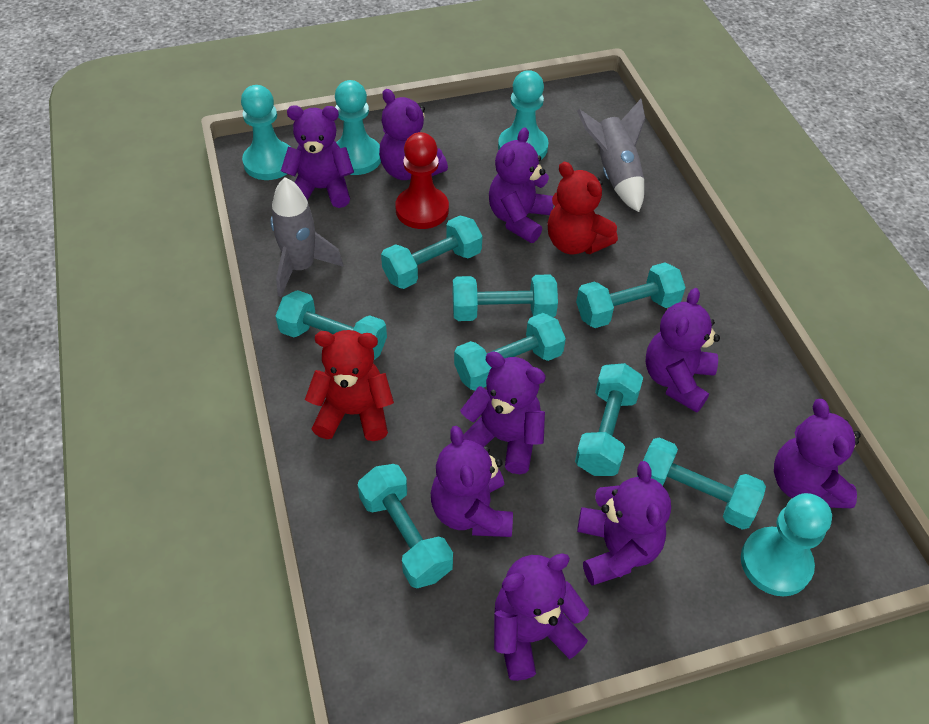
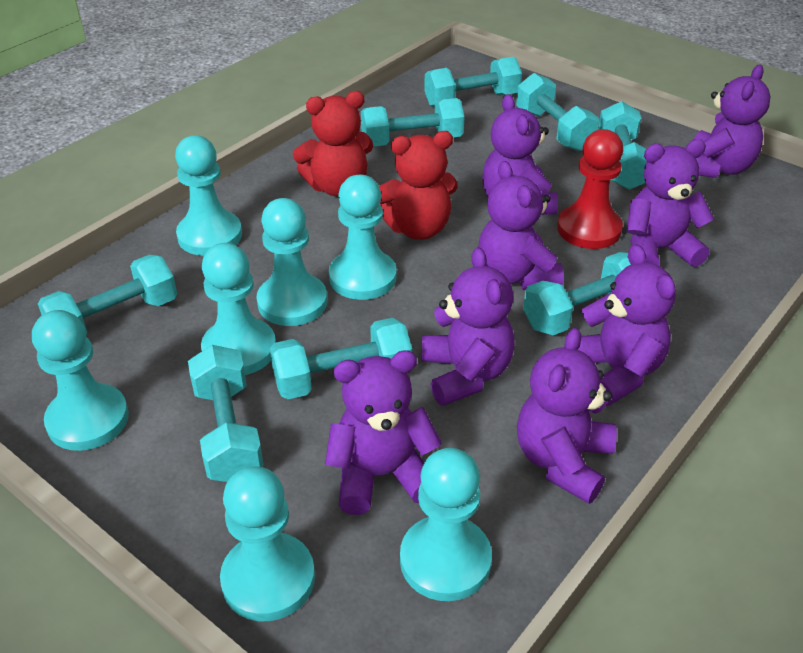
grey rocket: [270,177,343,297] [577,99,646,212] = 2 -> none = 0
purple teddy bear: [281,105,354,208] [379,89,448,180] [431,426,513,537] [460,352,546,474] [489,127,553,243] [494,553,589,681] [577,461,671,586] [645,288,720,413] [774,399,861,508] = 9 -> [325,350,442,515] [421,247,515,406] [478,161,563,290] [482,94,558,215] [517,328,617,504] [578,244,676,405] [627,139,714,267] [694,64,770,178] = 8
turquoise pawn: [241,85,290,180] [335,80,381,175] [498,70,549,160] [741,493,832,596] = 4 -> [32,310,129,451] [175,135,242,256] [201,243,276,375] [220,466,315,621] [257,198,327,326] [329,175,397,300] [400,448,492,601] = 7

